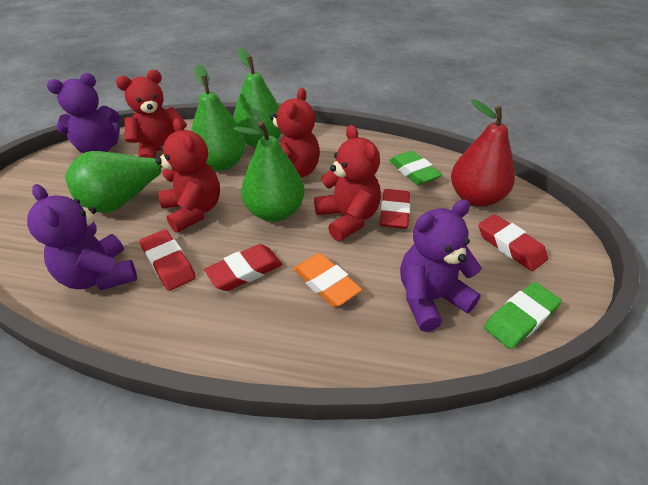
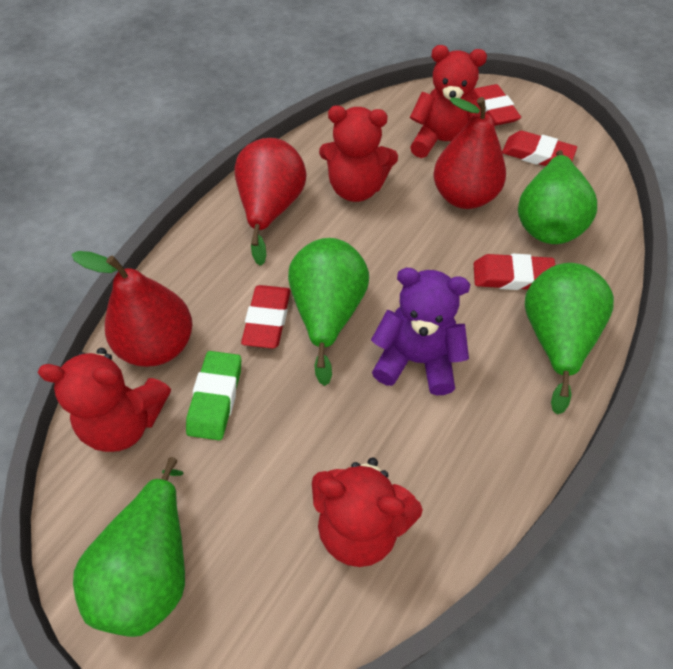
green eraser: [389,151,442,185] [484,282,562,349] = 2 -> [186,351,241,440] = 1
orange eraser: [293,253,362,307] = 1 -> none = 0
purple teddy bear: [27,184,137,291] [47,73,120,153] [400,199,482,332] = 3 -> [371,268,470,395] = 1
red pear: [451,99,515,207] = 1 -> [72,251,192,367] [234,138,307,266] [433,97,506,209] = 3

